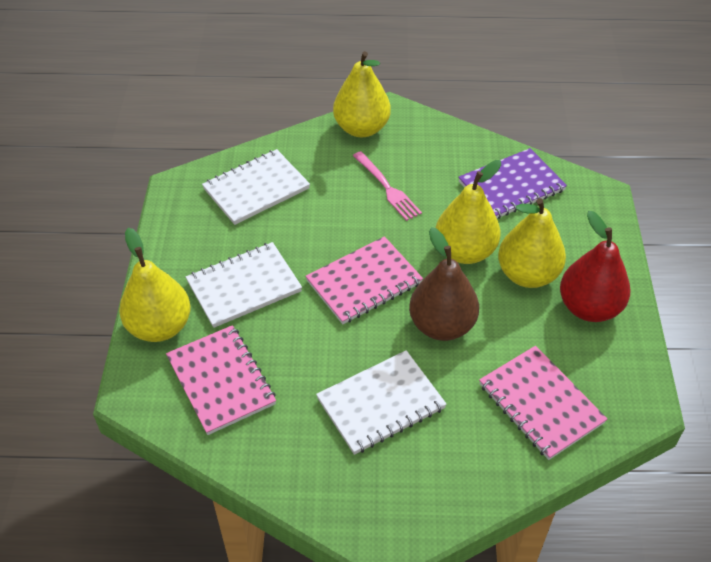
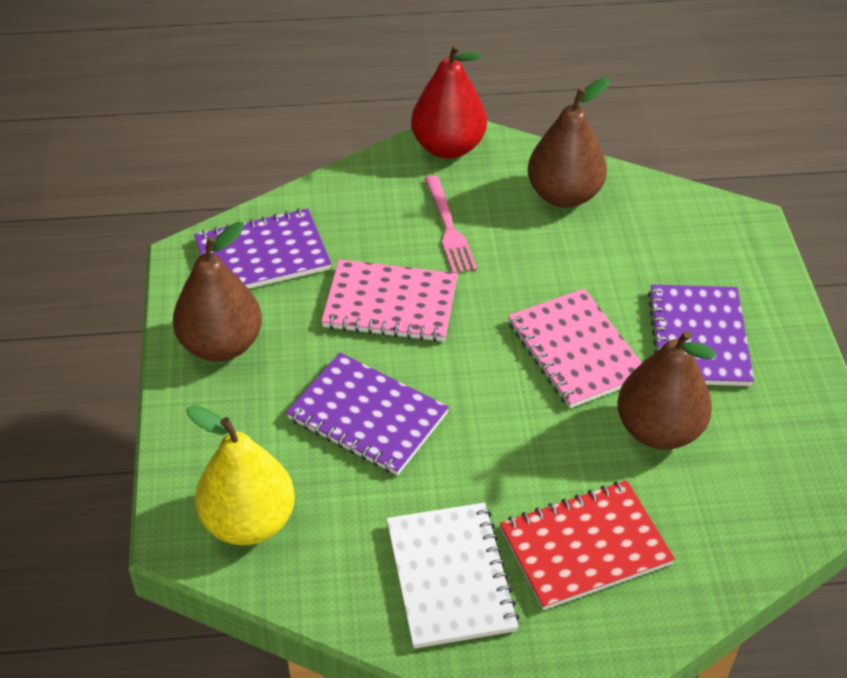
brown pear: [409,227,479,341] = 1 -> [173,222,262,362] [528,77,609,208] [617,330,716,450] = 3
pink notebook: [166,325,276,435] [305,236,423,324] [479,346,607,460] = 3 -> [321,259,458,342] [508,288,642,408] = 2
purple notebook: [458,148,567,219] = 1 -> [194,208,332,289] [286,353,449,476] [648,285,754,386] = 3
red notebook: none = 0 -> [500,480,675,610] = 1
white notebook: [186,242,302,328] [202,149,310,225] [316,350,447,455] = 3 -> [387,503,520,649] = 1
yellow pear: [119,228,191,342] [333,51,391,137] [436,160,501,264] [498,198,566,288] = 4 -> [186,405,295,545] = 1

